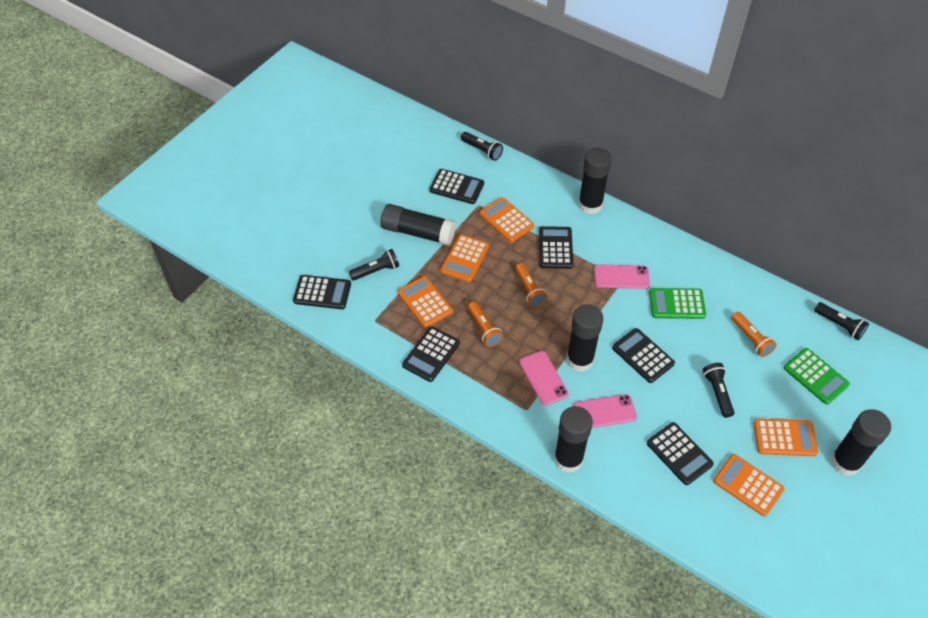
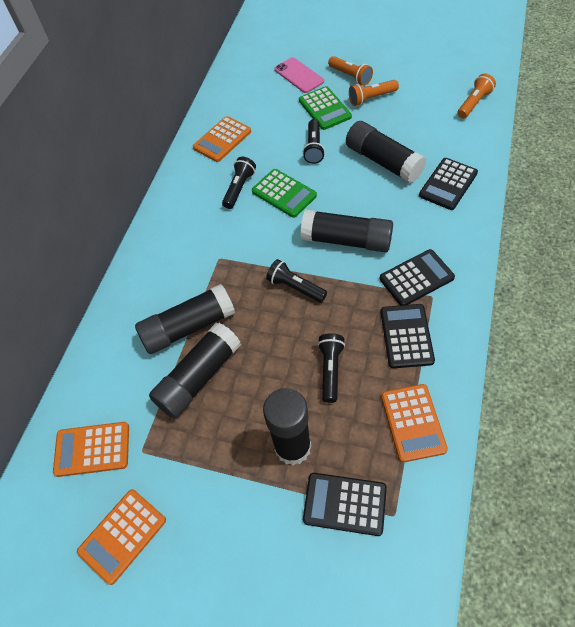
black calculator: [293,275,351,309] [402,327,460,382] [429,169,484,204] [539,226,573,269] [612,328,675,383] [647,422,714,485] = 6 -> [303,473,387,536] [380,249,455,305] [381,304,435,368] [419,158,478,210] = 4
orange calculator: [398,276,453,328] [440,234,489,282] [480,197,534,242] [713,454,785,517] [753,418,818,456] = 5 -> [53,422,129,477] [77,489,166,585] [193,116,251,162] [381,384,448,462] = 4
pink phone: [519,351,569,406] [573,394,637,428] [594,264,650,289] = 3 -> [275,57,324,93] = 1

